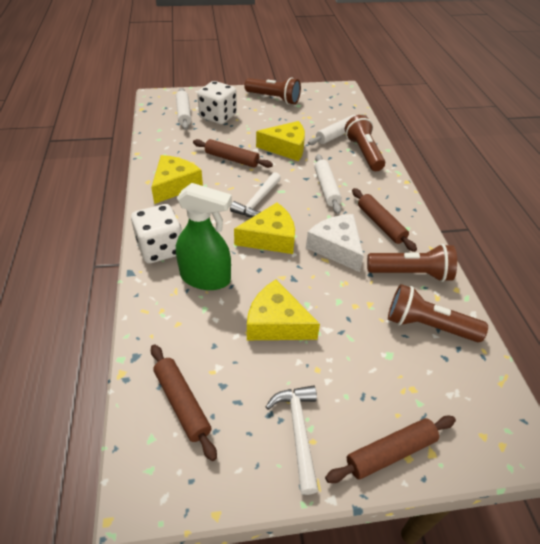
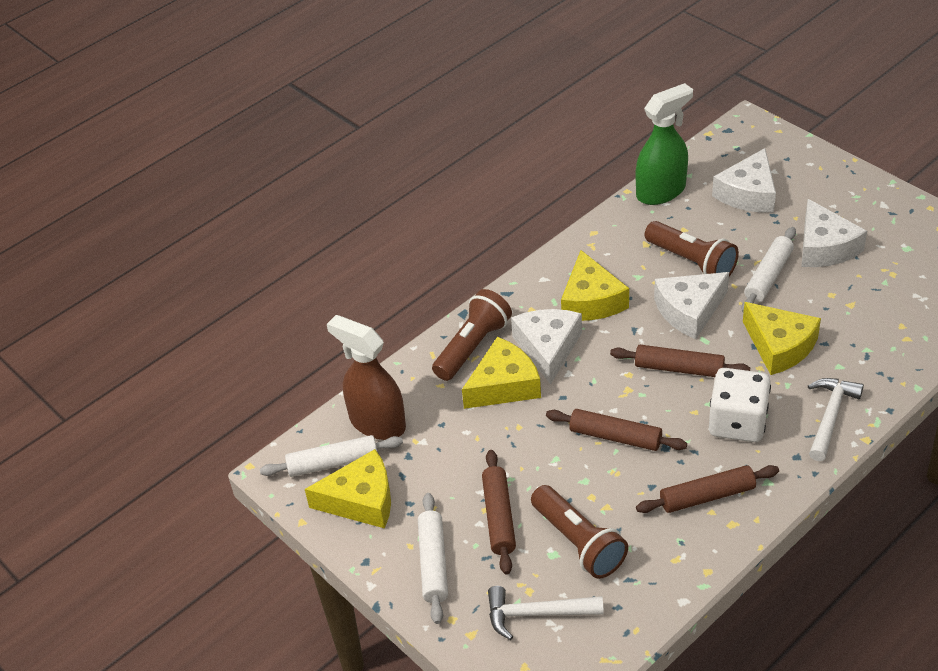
brown flashlight: [244,77,301,105] [345,115,385,171] [367,244,457,282] [388,284,488,342] = 4 -> [432,289,512,381] [531,485,628,579] [645,221,739,276] = 3
brown spray bottle: none = 0 -> [327,315,406,440] = 1
white cheese: [306,214,364,272] = 1 -> [511,309,582,384] [654,272,729,339] [712,148,776,213] [801,199,867,267] = 4
white dice: [131,204,181,264] [197,81,237,124] = 2 -> [709,368,771,442] = 1

